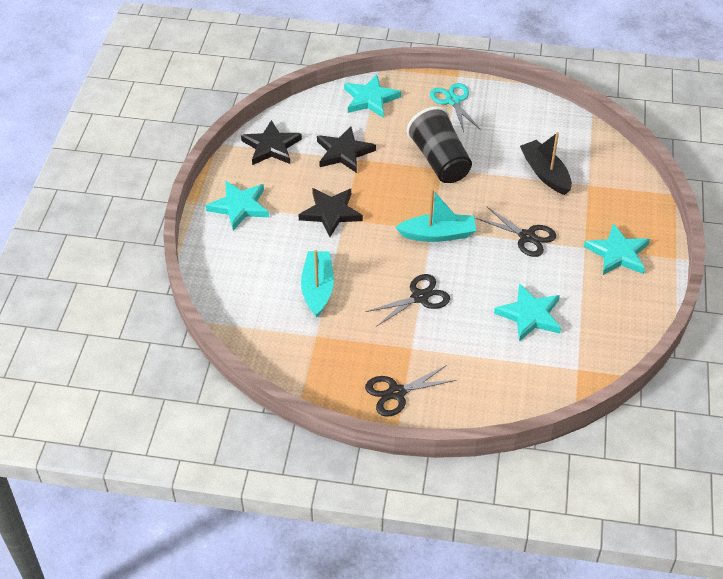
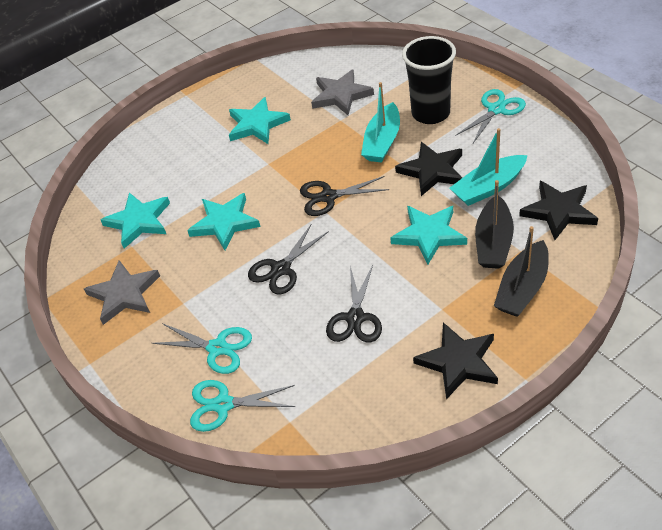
black boat: [520,132,572,195] = 1 -> [475,180,514,269] [494,226,549,317] = 2
grey star: none = 0 -> [84,260,160,325] [311,69,374,115] = 2
turquoise scissors: [430,83,481,132] = 1 -> [152,323,252,374] [190,380,295,432] [456,89,526,143] = 3

